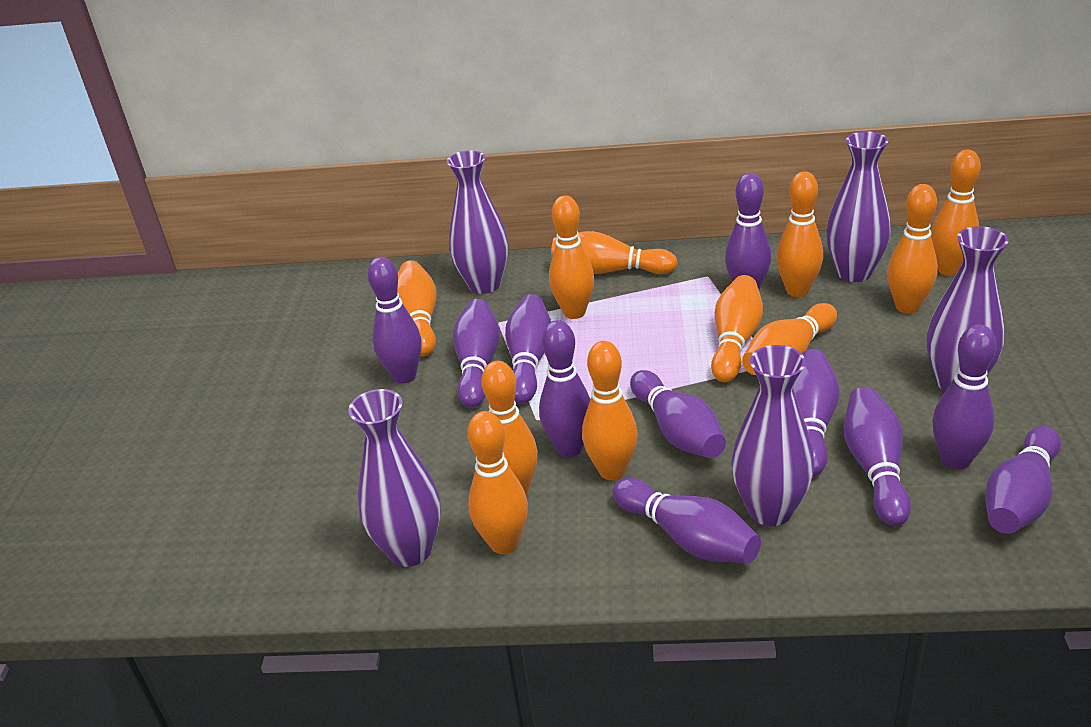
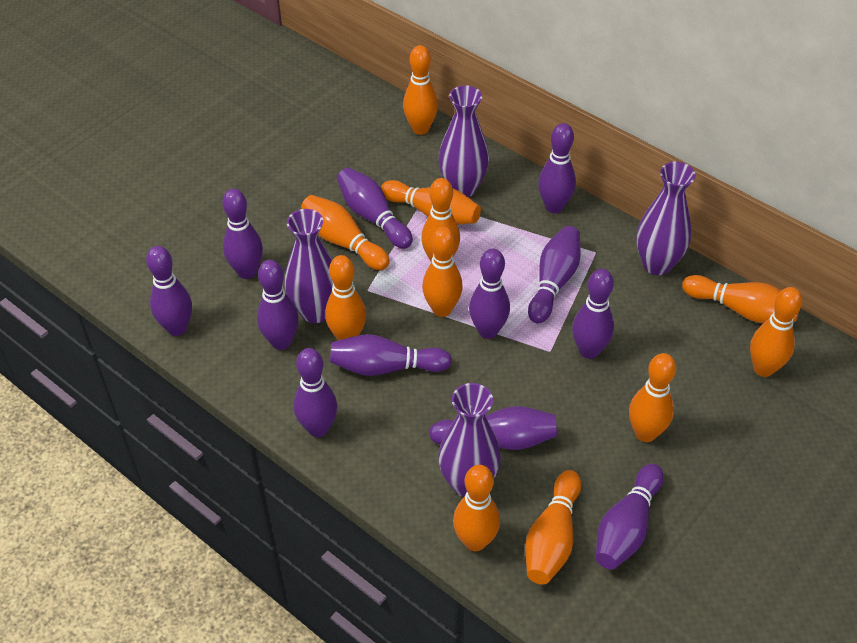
purple bowling pin: [368,257,422,384] [453,299,500,408] [505,294,551,404] [539,320,590,457] [612,478,761,563] [630,370,726,458] [725,173,771,289] [793,349,839,477] [844,387,911,526] [933,324,997,470] [985,426,1061,534] = 11 -> [146,246,192,336] [222,189,263,279] [257,260,299,350] [294,348,337,437] [330,334,452,376] [337,167,413,249] [429,406,557,450] [469,249,510,339] [528,226,581,324] [538,123,576,213] [572,269,614,359] [596,464,664,569] = 12
purple vase: [348,389,441,567] [447,150,508,294] [731,345,815,526] [826,131,891,282] [927,226,1008,392] = 5 -> [284,209,333,323] [438,85,489,197] [438,383,501,497] [636,162,696,275] = 4

